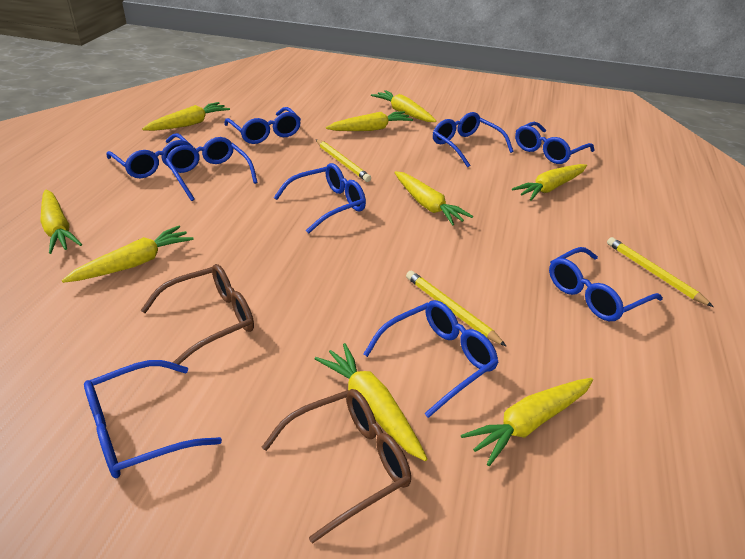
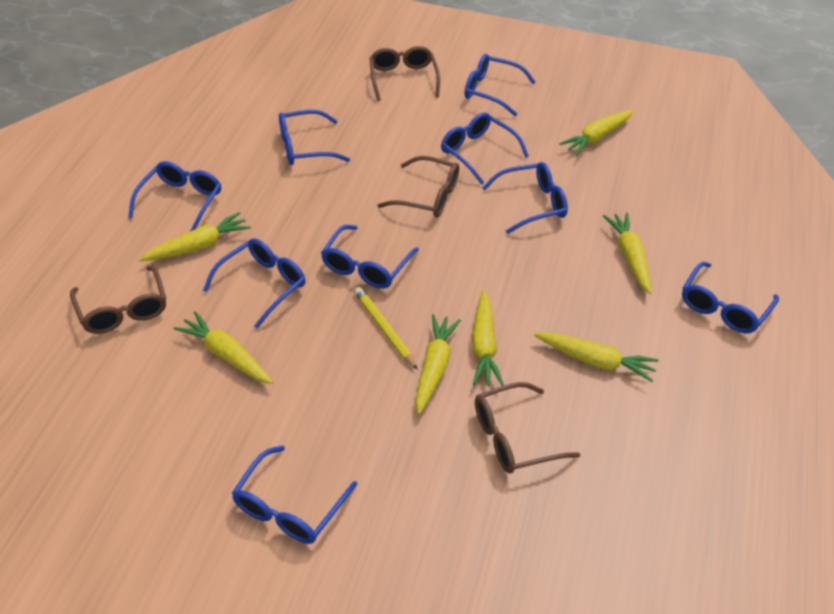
brown glasses: [141,264,254,365] [262,389,411,544] = 2 -> [70,266,166,334] [370,46,440,101] [377,156,459,217] [475,382,581,474] = 4
yellow carrot: [40,190,82,254] [62,226,194,283] [142,102,230,131] [315,343,428,461] [326,111,413,131] [371,90,436,122] [395,171,473,226] [461,378,593,466] [512,164,587,200] = 9 -> [139,212,251,261] [174,311,273,384] [416,314,461,414] [472,290,504,386] [534,332,659,382] [559,110,633,156] [603,213,652,294] = 7
yellow pencil: [316,139,371,182] [406,271,507,347] [607,237,714,307] = 3 -> [354,287,418,370] = 1

